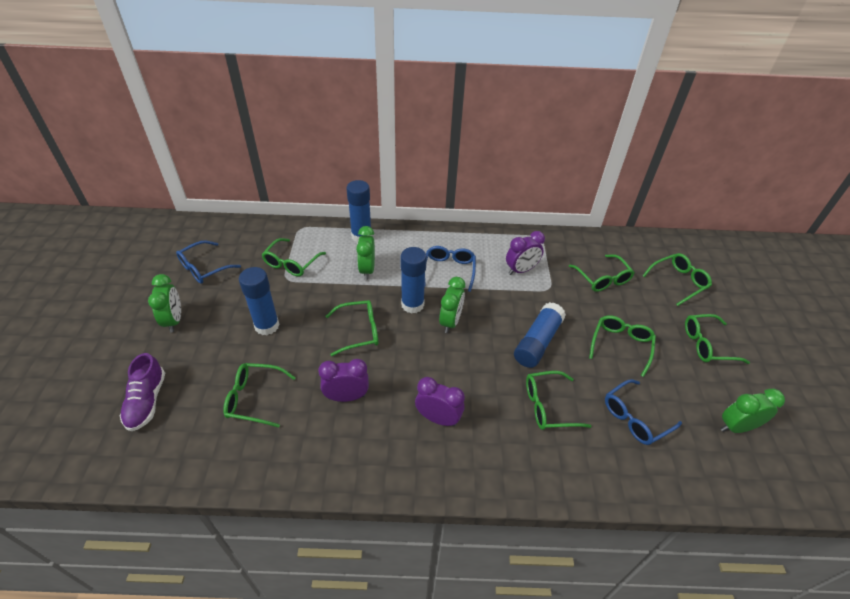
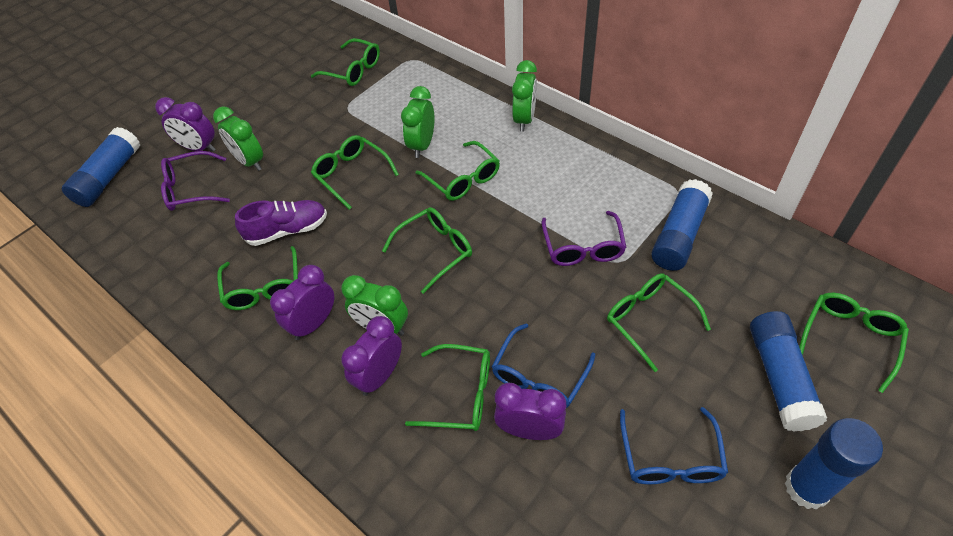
blue glasses: [176,240,241,284] [424,246,476,292] [605,379,682,445] = 3 -> [492,324,595,408] [620,407,728,484] = 2
purple clock: [318,359,369,402] [415,377,465,426] [506,231,545,275] = 3 -> [155,97,215,152] [270,265,334,340] [341,316,402,396] [494,383,566,440] = 4
purple glasses: none = 0 -> [161,151,230,211] [541,211,626,266] = 2

